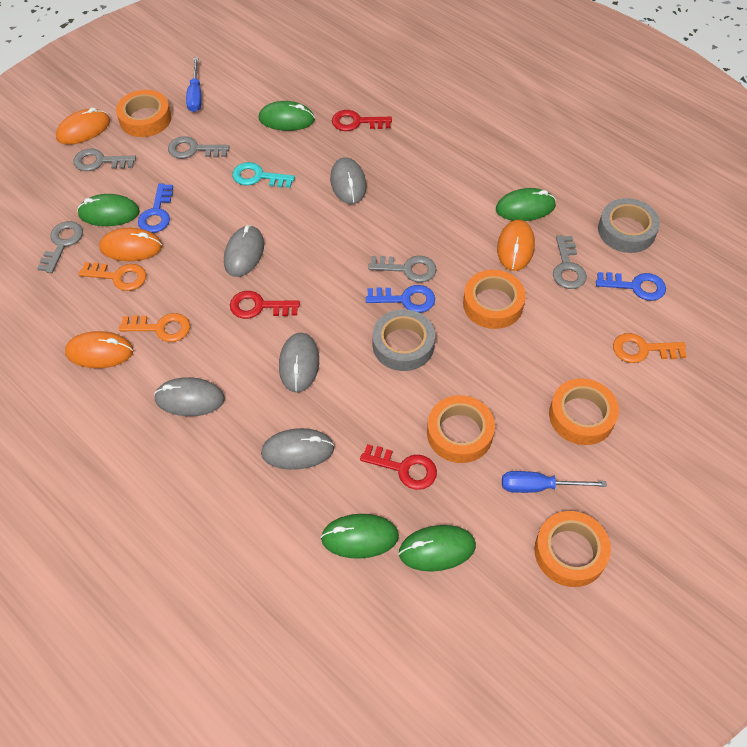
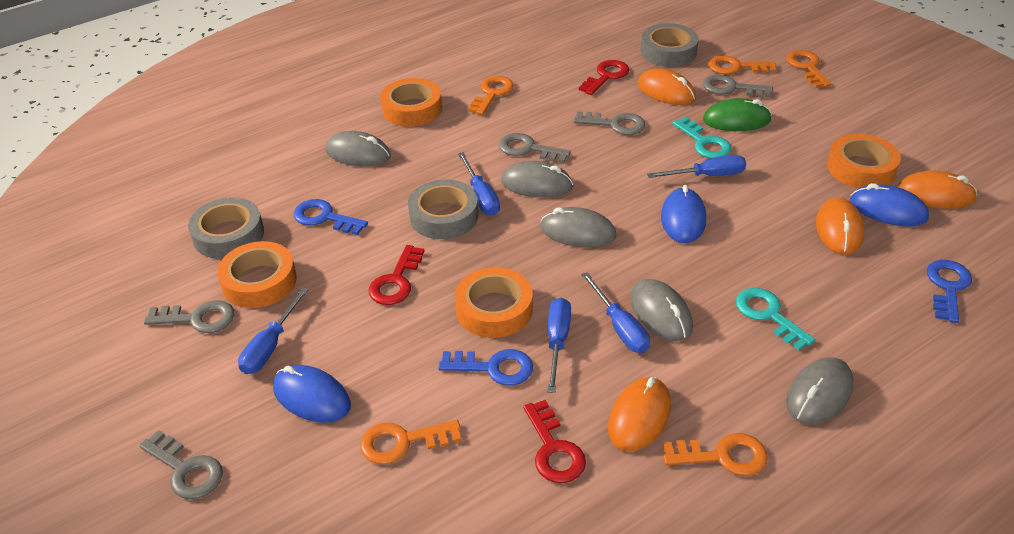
blue mouse: none = 0 -> [273,365,351,423] [661,185,706,243] [850,183,929,226] = 3
blue screwdriver: [186,58,202,112] [502,471,607,493] = 2 -> [238,287,309,374] [458,152,500,215] [548,297,571,393] [581,272,650,353] [647,155,746,178] = 5
green mouse: [77,194,140,226] [259,101,315,131] [321,514,399,559] [399,525,476,572] [496,188,556,221] = 5 -> [703,98,772,131] = 1
grey tape: [372,309,435,371] [598,198,660,253] = 2 -> [188,197,264,259] [408,180,478,239] [640,23,699,67] = 3
orange key: [79,262,146,291] [119,313,190,342] [613,333,686,363] = 3 -> [360,420,461,464] [468,76,514,115] [663,433,768,476] [708,56,776,74] [786,50,831,88] = 5
orange tape: [116,90,172,137] [427,395,495,463] [463,270,526,329] [534,511,611,587] [549,378,619,445] = 5 -> [217,241,297,308] [380,78,442,127] [455,267,533,338] [827,134,901,188] = 4
turquoise key: [232,162,295,188] = 1 -> [672,117,732,159] [736,288,815,350] = 2

